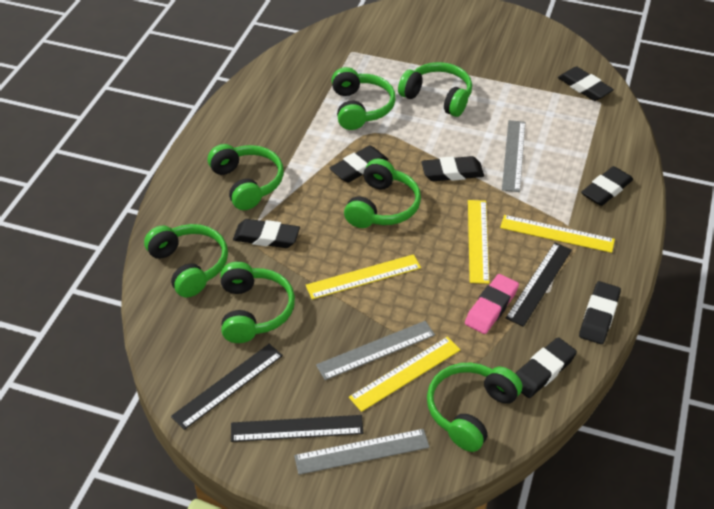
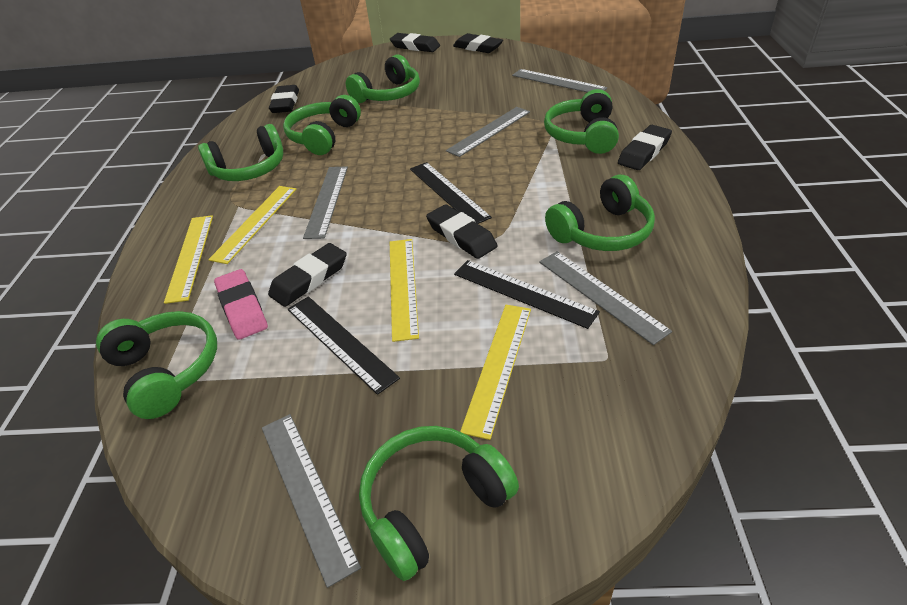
black eraser: [233,219,300,248] [329,145,388,183] [421,156,484,181] [516,337,577,398] [558,67,614,101] [579,281,621,344] [581,166,633,206] = 7 -> [268,243,347,307] [269,85,299,113] [390,33,440,52] [426,204,498,259] [453,33,503,53] [618,125,672,170] = 6
grey ruler: [294,429,430,475] [316,321,435,380] [502,120,525,192] = 3 -> [262,414,361,588] [303,166,348,239] [446,107,530,157] [512,69,607,92] [539,251,672,345] = 5

